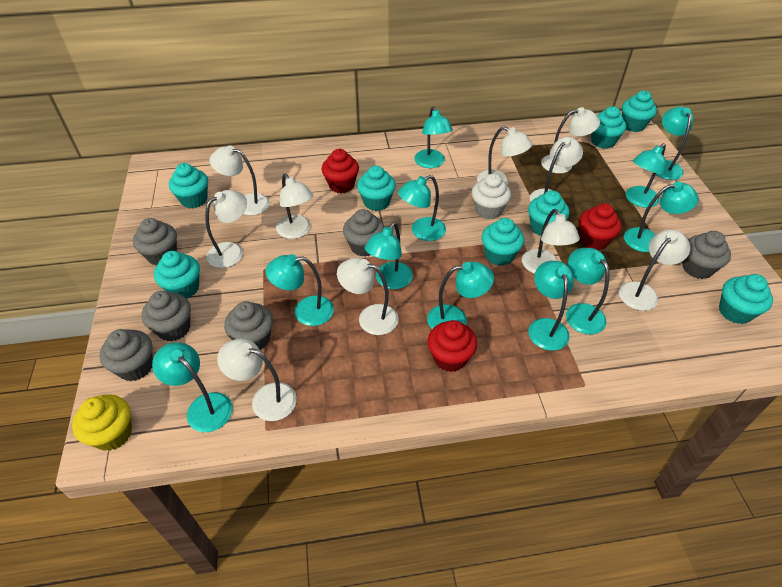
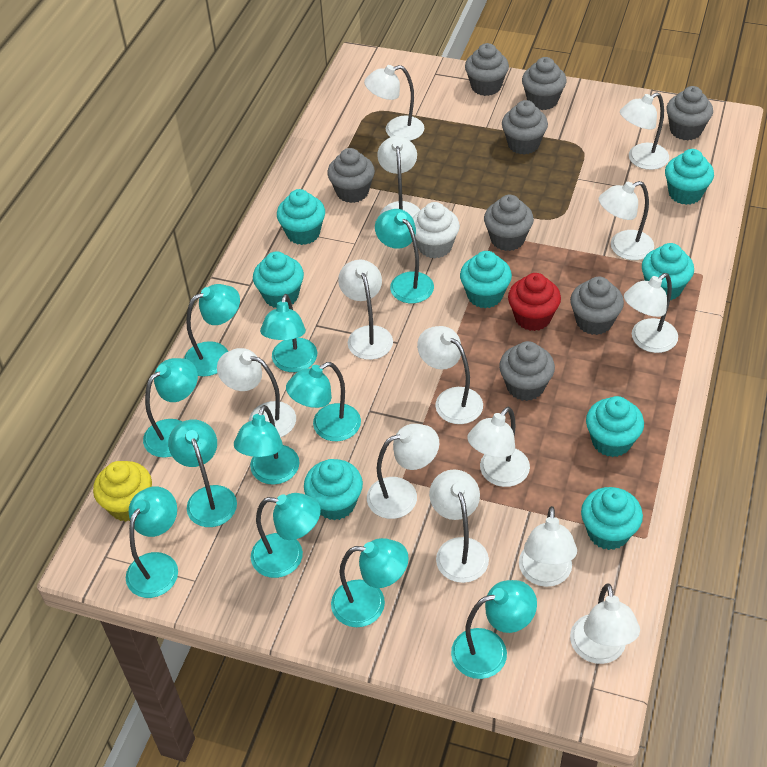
grey cupcake: [99,329,153,381] [133,218,177,266] [142,291,191,342] [224,301,273,350] [343,209,384,257] [682,231,731,279] = 6 -> [327,148,375,203] [465,43,509,96] [484,195,534,251] [499,341,555,401] [502,100,548,155] [522,57,567,110] [570,277,624,335] [666,86,713,141] = 8
red cupcake: [322,149,359,193] [428,320,477,372] [579,203,621,250] = 3 -> [508,273,561,331] = 1
white lamp: [205,190,247,268] [210,145,270,216] [217,338,297,421] [276,174,313,239] [337,257,399,335] [477,126,532,185] [522,209,580,274] [530,137,583,201] [541,107,600,174] [619,229,691,311] = 10 -> [217,348,296,437] [338,260,393,360] [364,65,424,141] [367,424,439,519] [377,136,420,218] [417,326,483,424] [429,469,489,583] [467,407,530,487] [519,506,577,587] [570,584,640,664] [599,181,654,260] [620,92,669,170] [624,273,678,353] = 13

